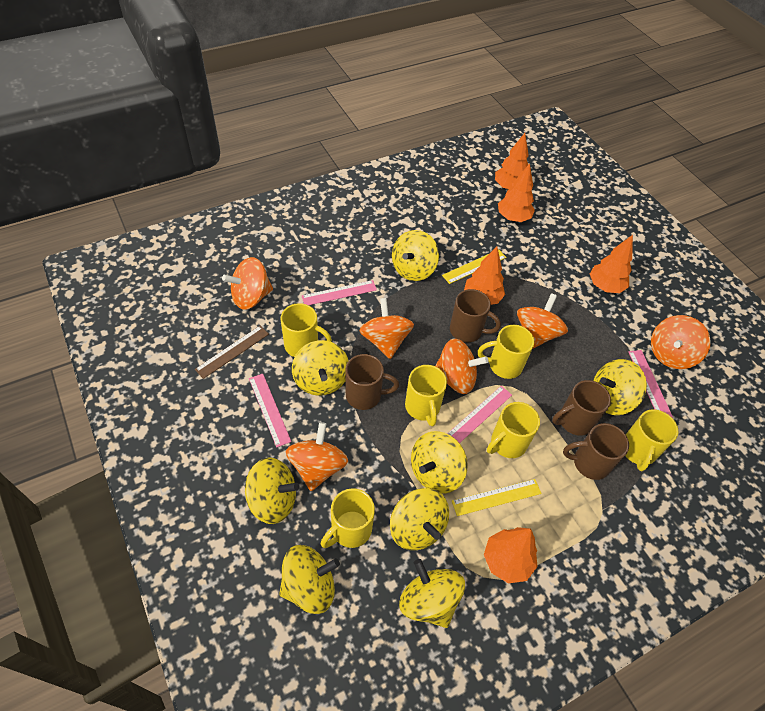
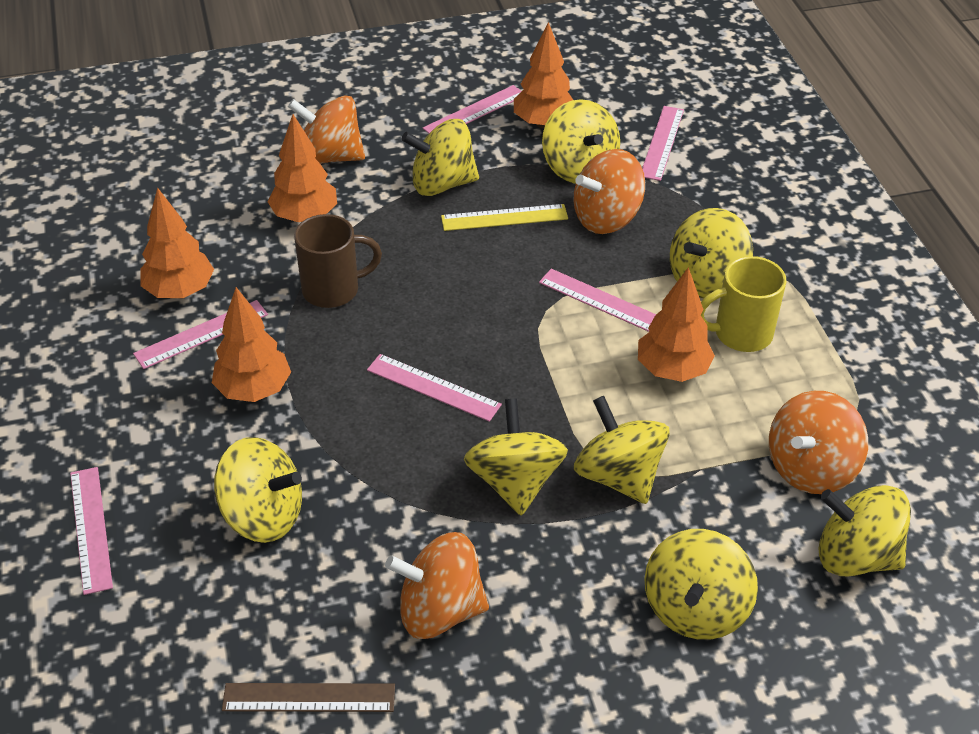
brown mug: [345,354,399,410] [450,289,501,342] [552,380,611,436] [563,423,629,480] = 4 -> [294,214,382,308] = 1
orange spinning top: [222,257,273,310] [286,422,348,491] [359,298,414,359] [435,338,488,394] [517,293,568,348] [651,315,711,369] = 6 -> [288,95,365,164] [385,532,489,639] [573,149,645,234] [769,391,868,494] = 4
pink ruler: [249,374,291,448] [302,280,377,305] [447,386,512,443] [629,350,673,418] = 4 -> [70,467,113,595] [133,300,268,369] [367,354,502,422] [423,85,522,133] [539,269,656,332] [642,106,684,181] = 6
yellow mug: [280,303,332,357] [321,488,375,548] [405,365,447,426] [478,325,534,379] [487,402,540,458] [625,409,678,471] = 6 -> [701,256,786,352] = 1
yellow ruler: [442,249,507,284] [452,479,542,516] = 2 -> [441,204,568,231] = 1

